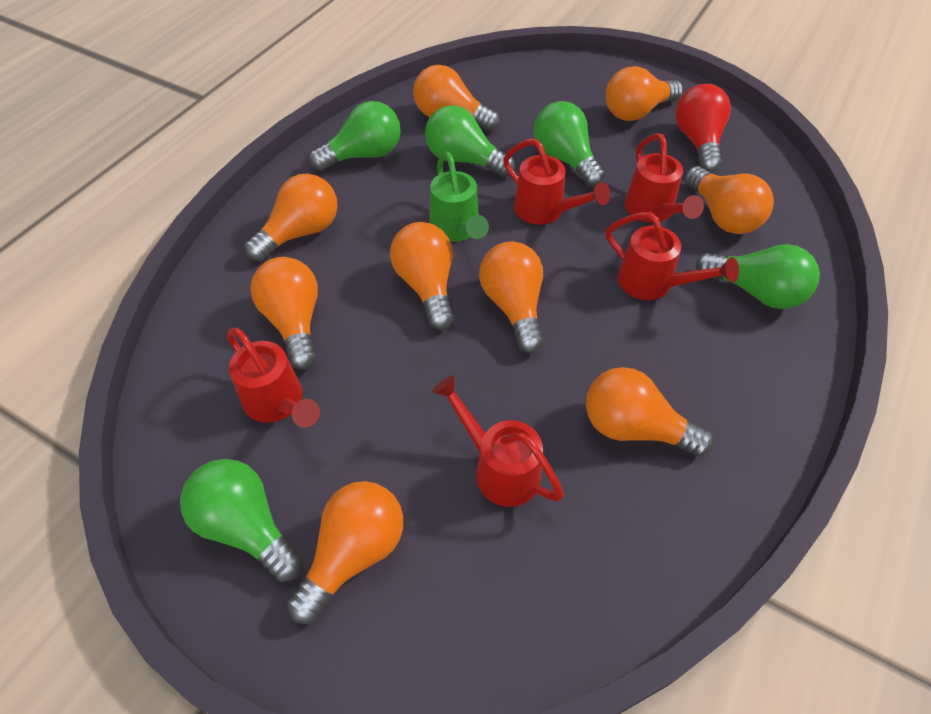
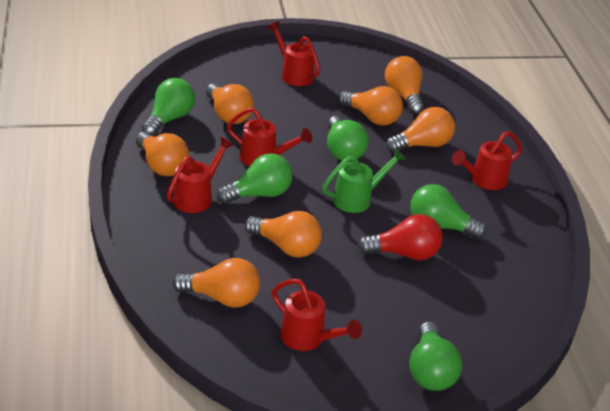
orange light bulb: [244,174,338,261] [250,257,318,370] [287,481,403,624] [390,222,454,330] [413,65,500,131] [479,242,544,353] [586,367,714,457] [605,66,683,121] [685,166,774,234] = 9 -> [136,132,189,176] [172,258,260,308] [206,83,254,124] [245,211,322,258] [339,86,403,126] [385,56,424,115] [386,107,455,153] = 7

